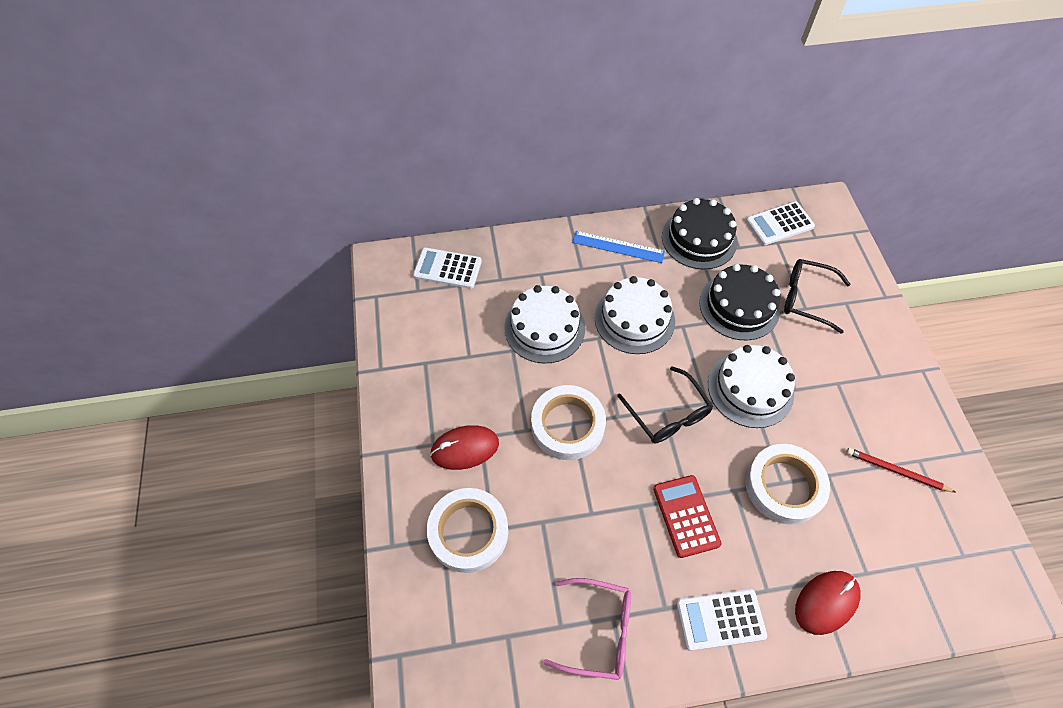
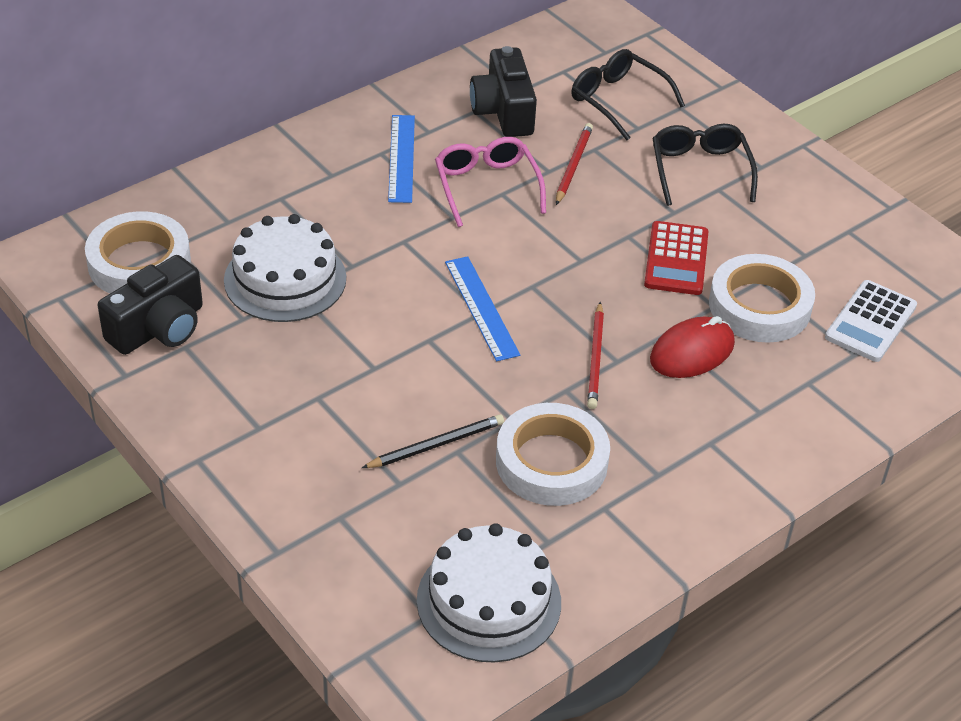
black cake: [662,198,737,269] [699,264,780,340] = 2 -> none = 0
black camera: none = 0 -> [98,255,203,355] [470,46,537,137] = 2
black pencil: none = 0 -> [362,414,504,468] = 1
blue ruler: [572,231,665,263] = 1 -> [388,115,415,203] [445,256,520,361] = 2
red mouse: [430,425,499,470] [795,571,861,635] = 2 -> [650,316,735,378] = 1
red pencil: [846,448,955,492] = 1 -> [556,123,593,205] [587,302,604,409] = 2
white cake: [504,285,585,363] [595,276,675,354] [708,345,795,428] = 3 -> [224,214,346,322] [417,523,561,663] = 2
white calculator: [413,247,482,289] [676,589,767,651] [746,201,815,245] = 3 -> [825,280,917,362] = 1

